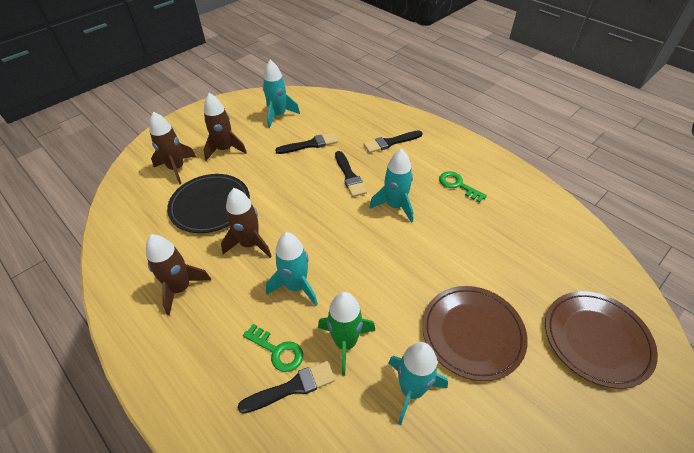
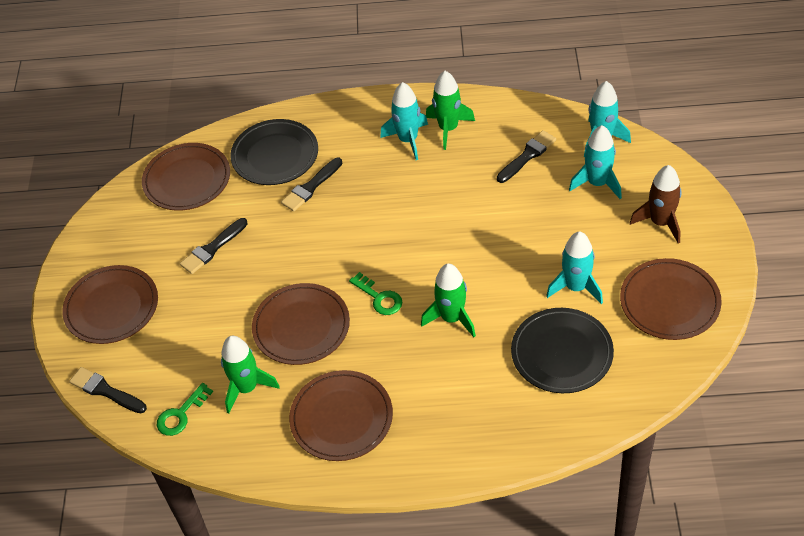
black plate: [167,174,250,233] = 1 -> [230,119,318,185] [511,308,614,393] = 2
brown plate: [422,286,528,381] [545,291,658,389] = 2 -> [62,265,158,344] [142,143,230,211] [252,283,350,365] [289,370,393,461] [620,258,722,340] = 5
brown rocket: [146,234,211,315] [149,112,196,185] [204,93,247,161] [221,188,272,258] = 4 -> [630,165,682,243] = 1
green rocket: [318,292,376,376] = 1 -> [221,336,280,413] [421,263,476,337] [426,71,475,150] = 3

